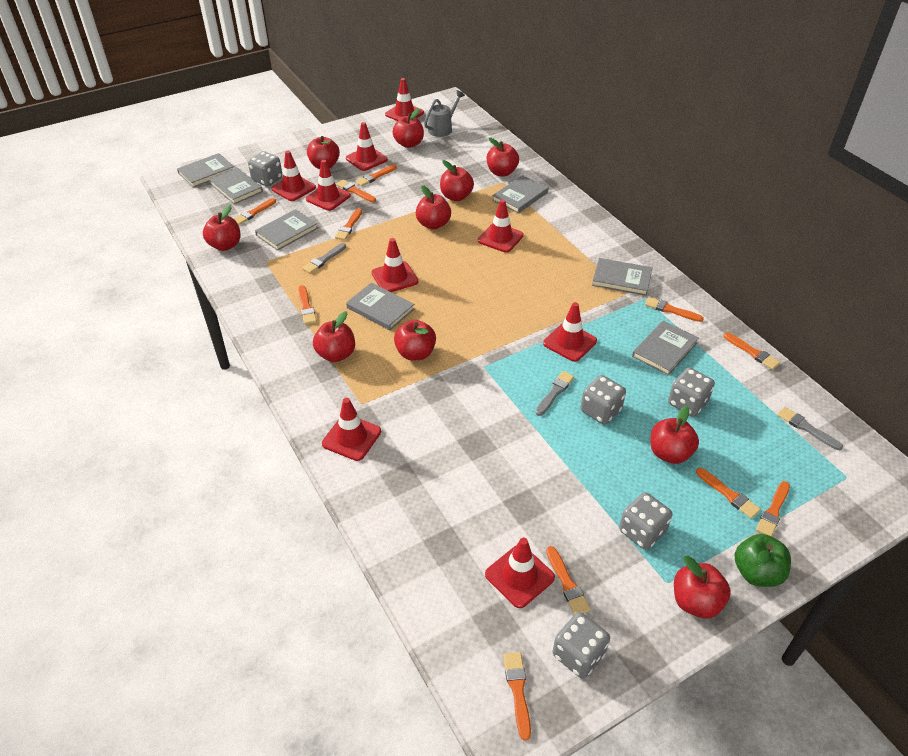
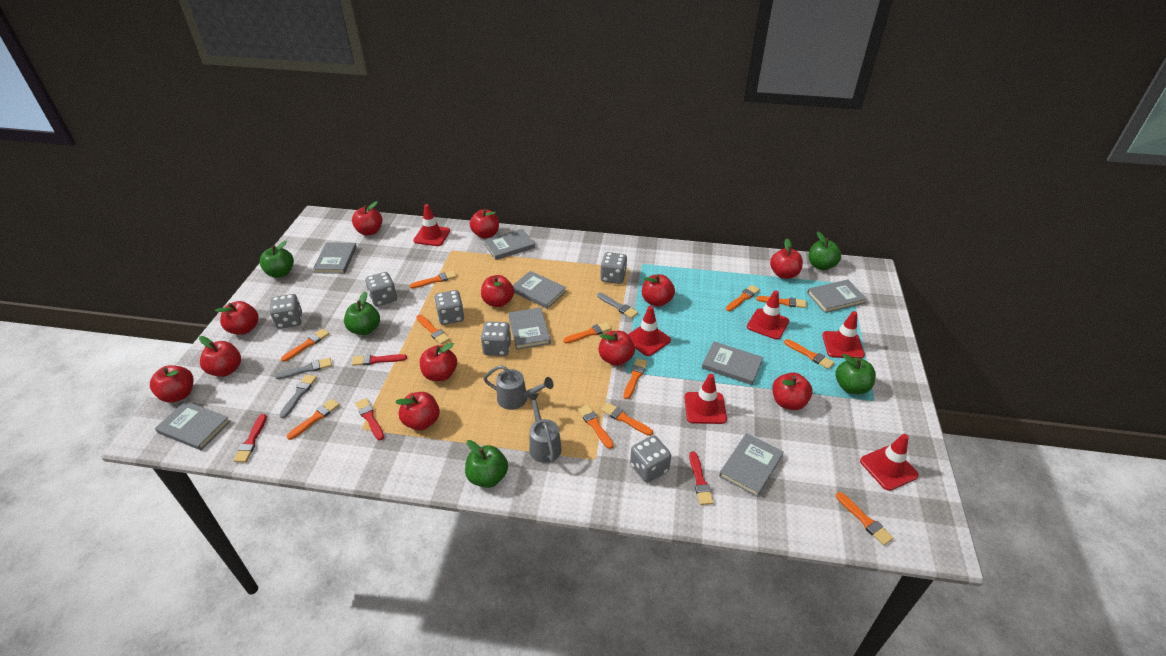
green apple: [735,534,791,587] = 1 -> [259,241,294,278] [344,291,380,335] [465,440,508,488] [809,232,841,270] [836,354,876,394] = 5
grey book: [177,153,234,188] [209,167,263,204] [255,209,318,251] [346,282,414,330] [492,175,548,213] [592,258,652,296] [632,320,699,376] = 7 -> [155,401,230,450] [313,242,357,274] [484,229,535,260] [508,307,551,350] [513,271,567,309] [702,341,763,385] [719,433,784,497] [807,280,867,313] = 8
grey dice: [248,151,283,187] [553,612,610,679] [580,375,626,425] [619,492,672,550] [668,368,715,417] = 5 -> [269,294,302,329] [365,272,397,307] [434,290,464,325] [481,322,511,356] [600,252,627,284] [630,435,671,483] = 6
grey watering can: [424,90,465,137] = 1 -> [483,365,554,410] [527,393,562,463] = 2
orange brush: [234,198,276,225] [298,285,317,325] [335,208,362,240] [336,179,376,202] [356,164,397,186] [503,652,531,741] [546,546,591,615] [645,297,704,322] [696,468,761,519] [724,333,780,370] [756,481,790,537] = 11 -> [281,329,329,362] [287,399,339,440] [409,271,457,289] [416,315,450,344] [563,322,612,343] [578,404,614,449] [601,402,653,436] [624,358,648,399] [726,285,760,311] [756,296,806,308] [784,339,834,369] [836,492,894,545] = 12
red apple: [203,205,241,251] [307,136,340,169] [313,311,355,362] [393,108,424,148] [394,320,436,360] [416,185,451,230] [440,160,474,201] [487,138,519,176] [651,406,699,464] [674,556,731,619] = 10 -> [150,365,193,403] [199,336,241,377] [215,301,259,335] [352,201,382,236] [395,392,440,431] [420,343,457,381] [470,209,499,238] [481,275,514,307] [598,331,635,366] [642,274,675,307] [770,238,803,279] [772,372,813,410] = 12
red brush: none = 0 -> [233,414,267,463] [352,354,407,366] [355,398,384,440] [689,451,714,505] = 4
red traffic cone: [271,151,316,201] [306,160,351,211] [322,398,381,461] [346,122,387,171] [372,238,418,292] [385,78,424,121] [478,199,524,253] [485,538,555,608] [543,302,597,362] = 9 -> [413,204,450,246] [628,306,671,356] [684,374,727,424] [747,291,789,340] [822,311,865,359] [860,434,919,491] = 6

